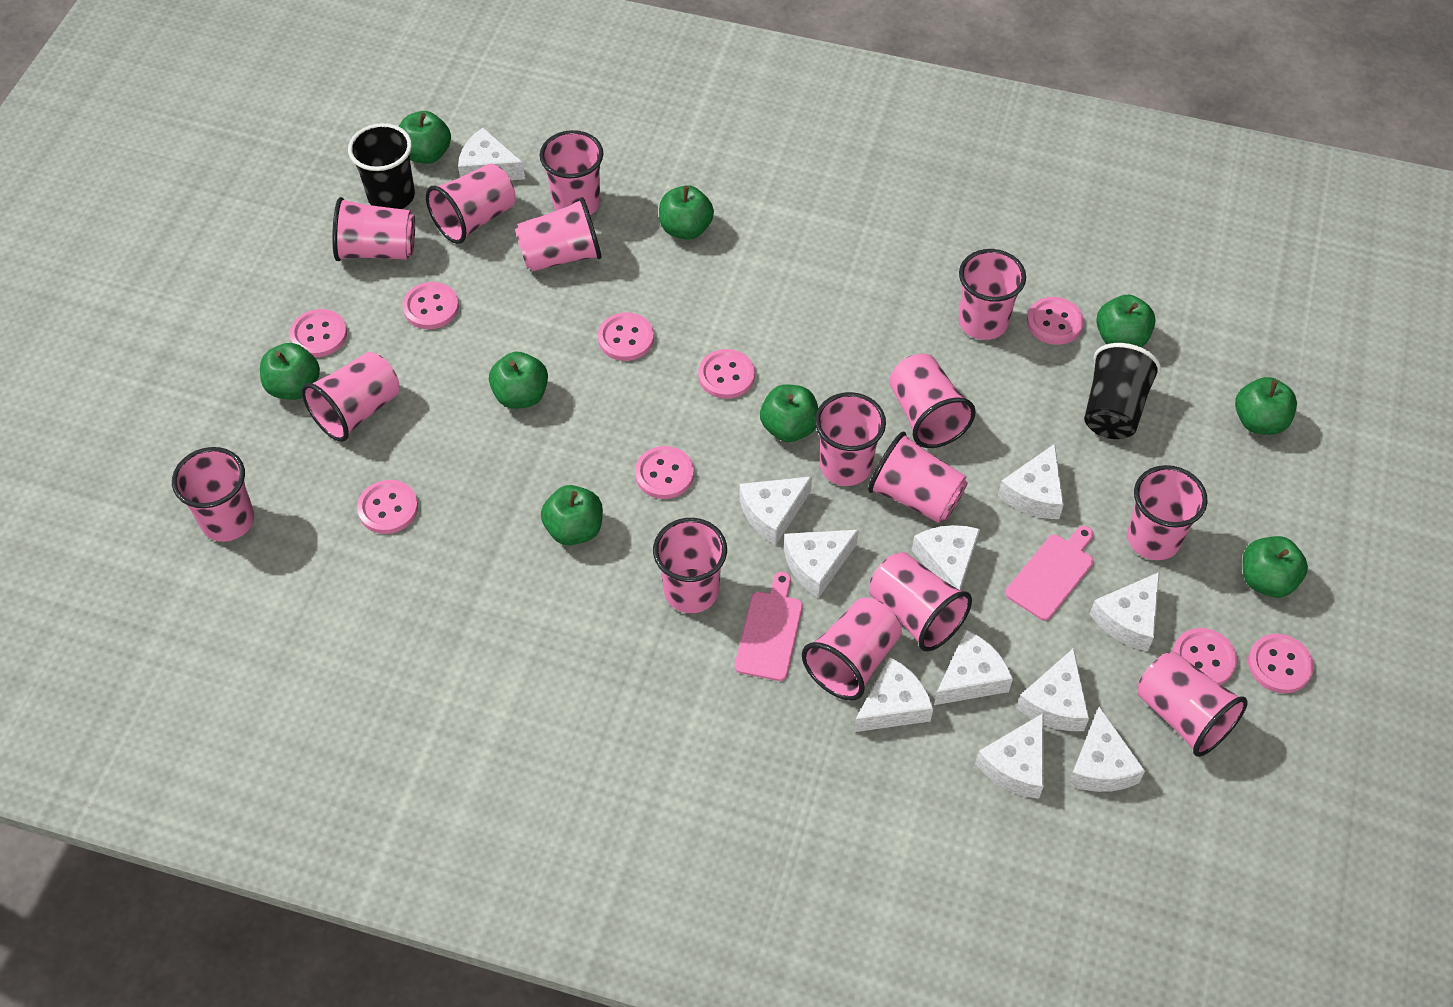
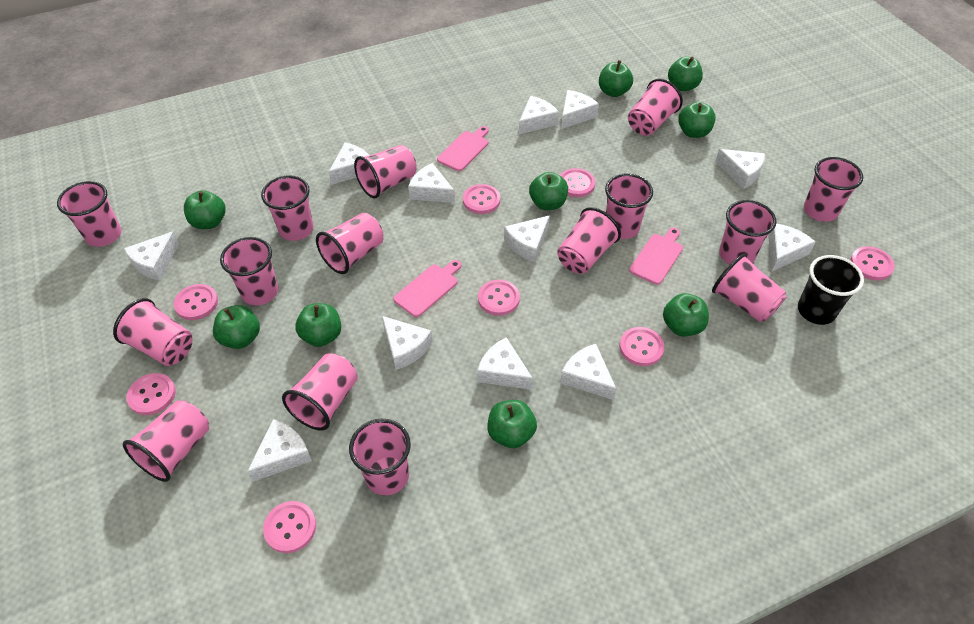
black cup: [348,123,415,209] [1084,343,1161,439] = 2 -> [798,255,864,325] = 1
pink button: [290,309,347,357] [357,480,418,534] [403,282,459,329] [598,312,654,361] [635,446,694,499] [698,349,755,399] [1027,297,1084,345] [1172,628,1237,685] [1248,634,1314,693] = 9 -> [126,373,176,415] [174,284,218,320] [263,501,316,553] [463,184,500,214] [478,280,520,316] [560,168,595,197] [619,327,665,366] [850,246,895,280] = 8
pink cutting board: [735,572,803,681] [1005,526,1094,621] = 2 -> [393,260,461,317] [437,126,489,171] [629,228,683,285] = 3
white cheese: [458,128,525,180] [739,476,812,545] [784,530,859,598] [854,657,933,732] [912,525,980,591] [934,630,1013,705] [975,713,1044,799] [998,444,1064,519] [1016,648,1089,731] [1068,706,1145,792] [1090,572,1159,651] = 11 -> [124,231,179,280] [247,419,312,482] [329,142,369,185] [382,316,432,370] [408,163,455,203] [477,337,533,390] [504,215,550,262] [519,96,559,134] [560,344,616,400] [561,90,599,129] [715,149,765,189] [768,224,816,272] = 12

